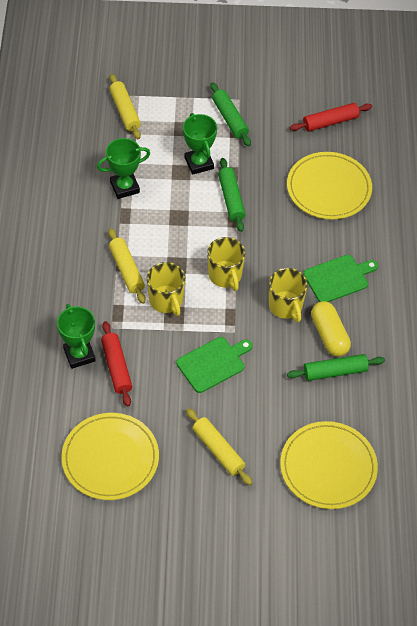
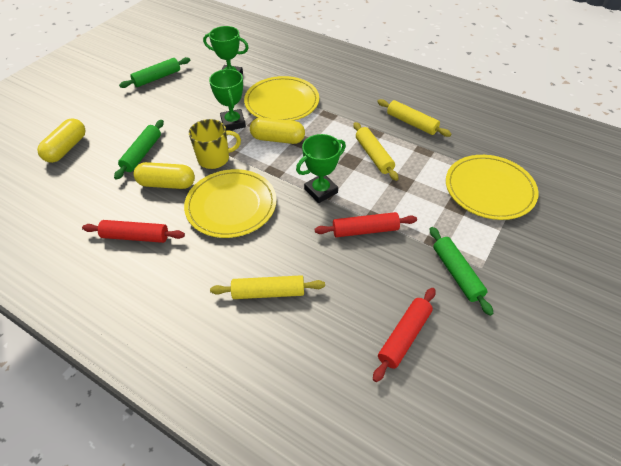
green cutting board: [176,337,253,393] [303,255,378,302] = 2 -> none = 0
red rolling pin: [101,321,132,407] [290,103,372,132] = 2 -> [82,220,185,243] [315,212,417,237] [373,288,436,382] = 3
yellow capsule: [311,301,351,357] = 1 -> [37,118,85,163] [134,162,195,189] [250,117,305,144] = 3
yellow mug: [147,262,185,316] [207,237,245,291] [269,268,308,322] = 3 -> [189,119,241,169] = 1

